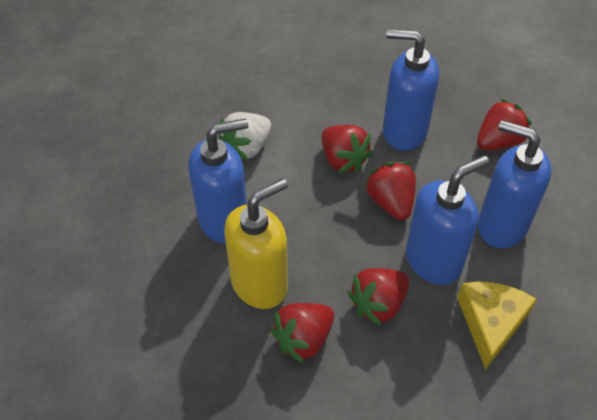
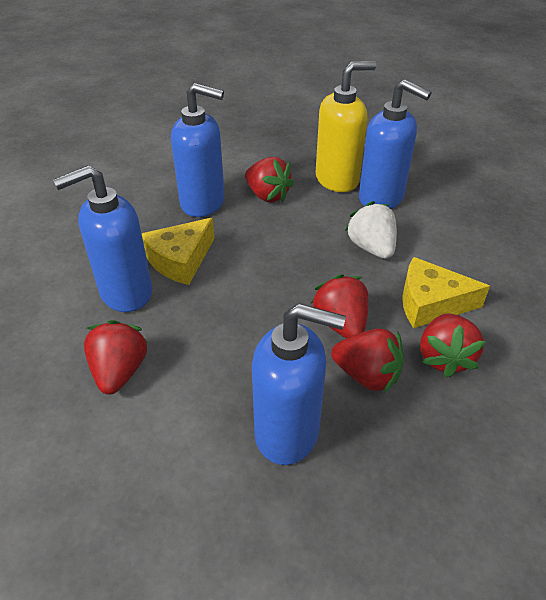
yellow cheese: [457,282,537,370] = 1 -> [142,218,215,285] [402,257,490,328] = 2

